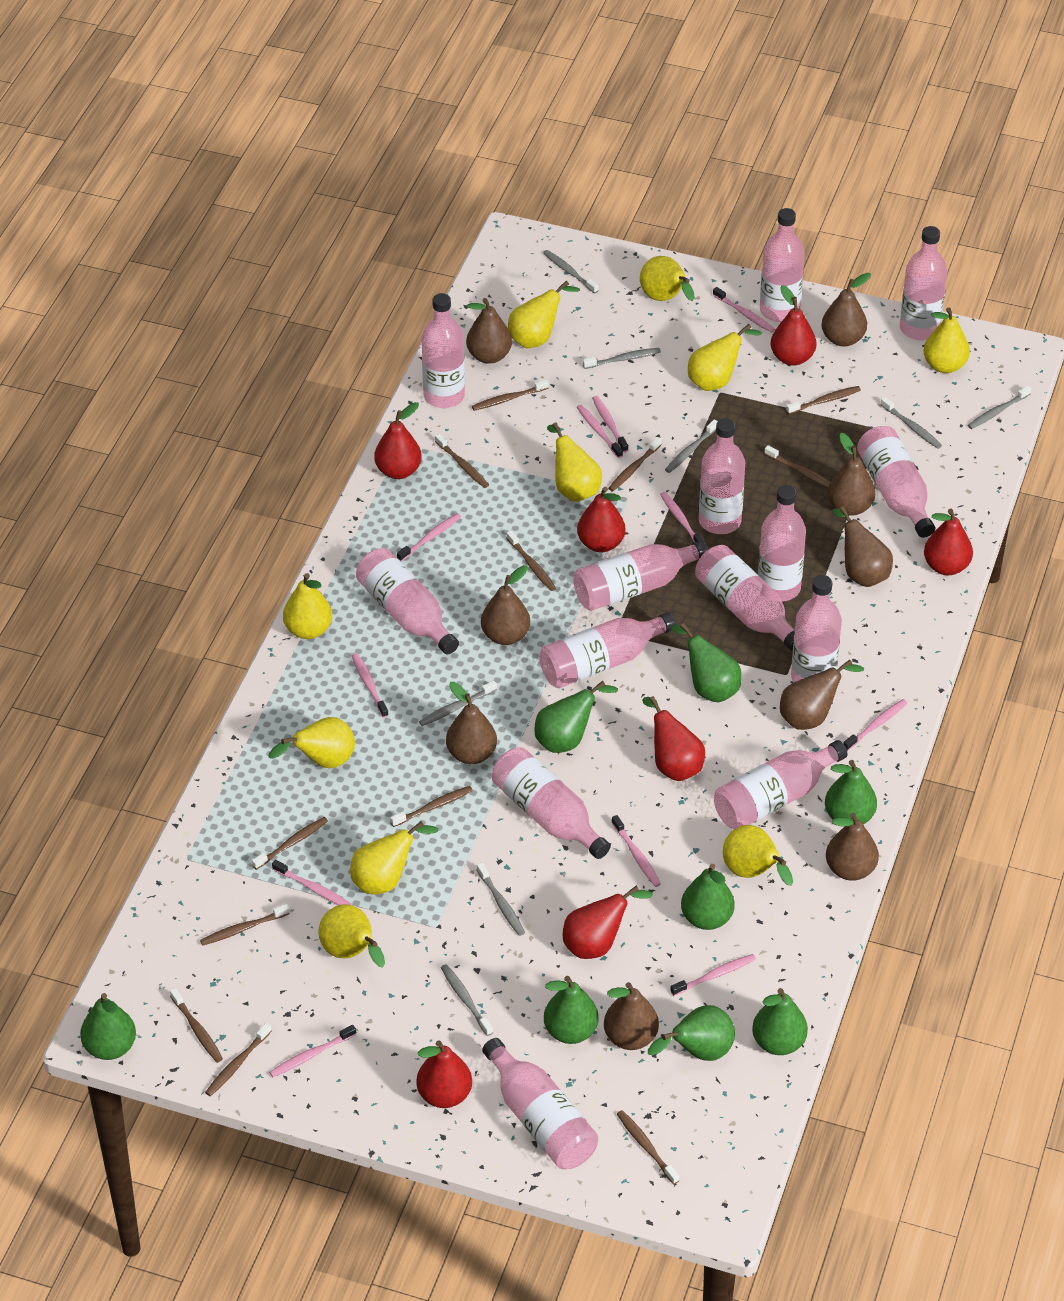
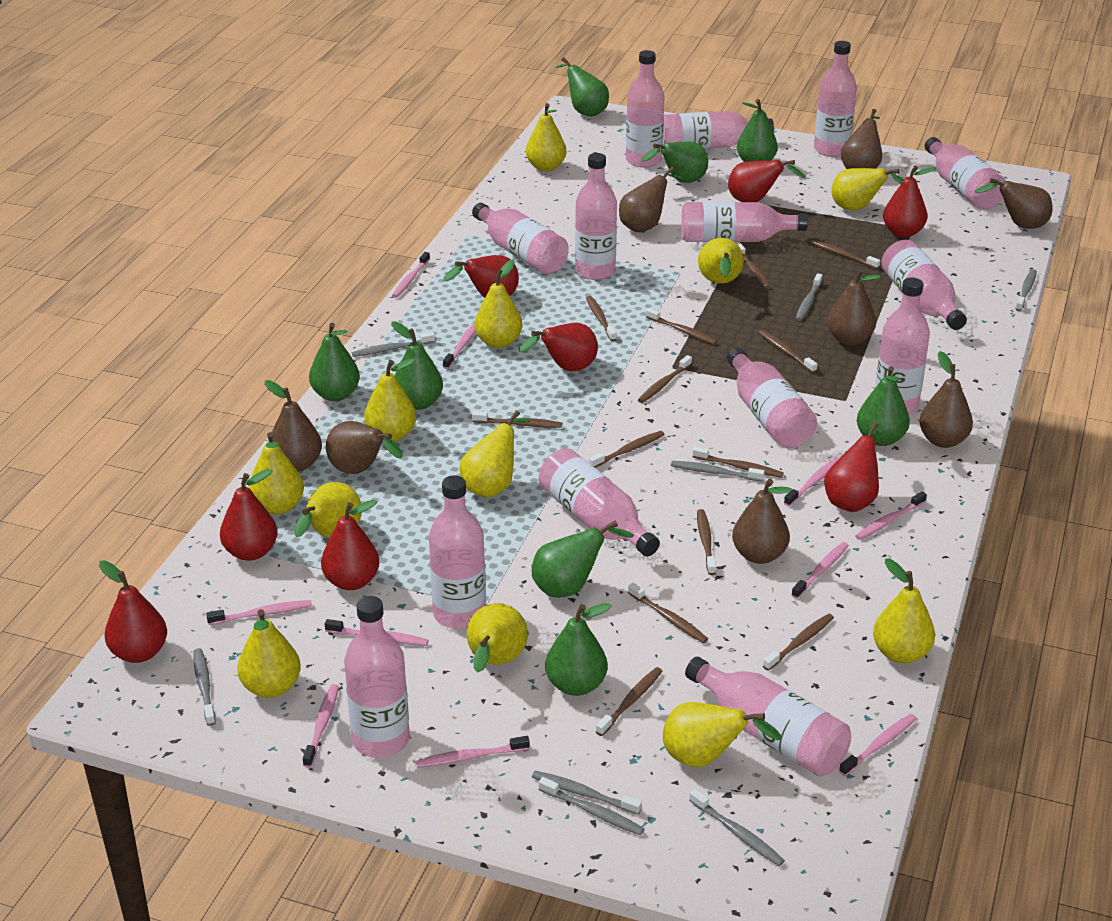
brown pear: [446,682,497,764] [466,298,512,364] [481,565,530,645] [604,982,659,1050] [780,660,864,730] [822,273,871,346] [826,813,879,881] [828,433,875,516] [832,506,893,587] = 9 -> [265,380,322,471] [326,421,403,474] [619,167,684,232] [732,479,792,564] [827,269,881,345] [841,109,882,169] [919,351,973,448] [975,178,1053,229] = 8
brown toothbrush: [170,988,223,1063] [200,904,290,946] [205,1023,271,1097] [252,817,328,870] [390,786,473,827] [435,434,489,488] [472,379,549,411] [507,531,556,591] [608,437,662,491] [617,1110,679,1184] [764,445,830,488] [786,386,861,414] = 12 -> [472,411,562,428] [586,296,617,341] [589,431,665,468] [596,667,662,736] [628,583,708,643] [638,355,692,403] [646,308,718,345] [693,446,784,478] [697,509,716,575] [737,243,771,289] [759,330,817,373] [763,614,834,671] [811,240,880,269] = 13
pink toothbrush: [269,1025,356,1077] [272,860,352,905] [352,653,389,718] [397,513,461,561] [577,405,623,458] [592,396,628,453] [611,815,661,887] [660,492,705,542] [670,954,756,996] [713,287,775,333] [843,699,907,751] = 11 -> [206,600,312,625] [303,684,339,768] [325,619,429,646] [392,252,430,298] [416,736,530,768] [443,323,476,369] [784,458,839,506] [791,542,849,599] [839,714,917,776] [855,492,927,540] = 10
red pear: [374,402,422,479] [416,1041,472,1108] [563,886,653,959] [577,487,626,552] [642,696,705,781] [771,285,816,366] [924,509,973,575] = 7 -> [99,560,167,663] [220,469,277,561] [321,500,380,590] [443,255,519,298] [519,323,598,371] [728,160,806,202] [824,422,884,512] [883,165,936,238] = 8
yellow pear: [268,717,355,768] [283,573,332,639] [318,904,385,967] [350,821,438,895] [508,281,580,348] [547,422,602,502] [640,256,695,301] [688,324,762,391] [723,825,793,886] [923,308,970,373] = 10 -> [237,609,301,698] [248,432,304,515] [294,482,362,537] [364,358,416,441] [460,410,530,498] [467,603,528,673] [474,260,522,348] [526,103,566,171] [663,702,782,767] [698,238,744,284] [831,168,903,210] [873,558,935,663] = 12

